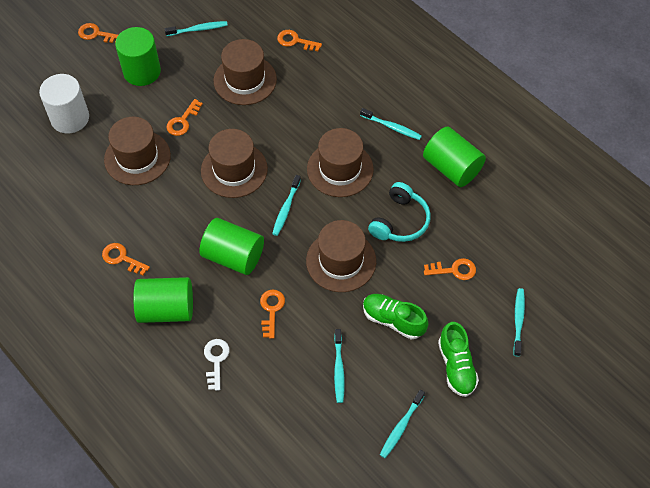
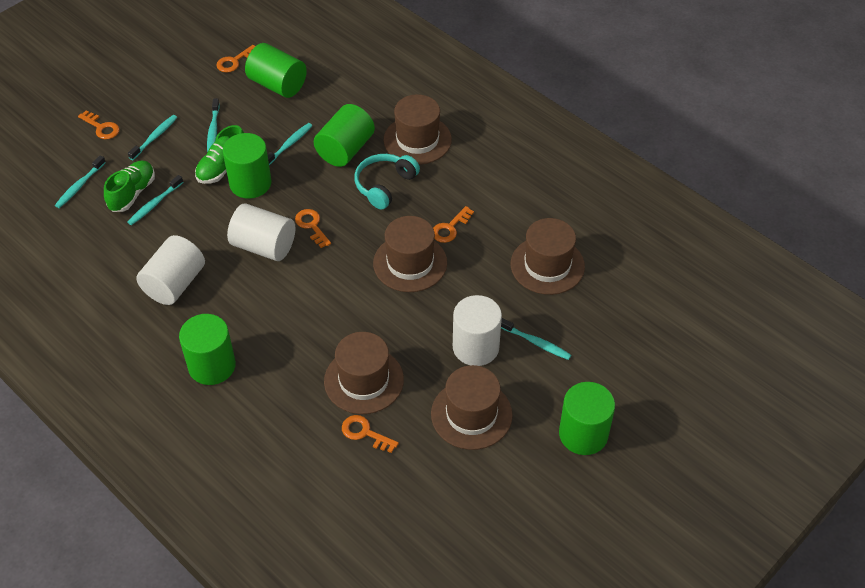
green cylinder: [115,27,161,86] [133,277,193,323] [199,218,264,275] [423,126,486,187] = 4 -> [179,314,236,385] [223,133,272,199] [245,43,307,98] [314,104,375,167] [559,382,615,455] = 5
orange key: [78,23,118,43] [102,243,150,275] [167,99,203,136] [260,289,285,339] [277,30,322,51] [424,258,476,280] = 6 -> [78,111,120,139] [216,45,255,73] [295,209,331,248] [342,415,399,453] [433,206,474,243] = 5
white cylinder: [39,74,89,133] = 1 -> [136,235,205,305] [227,203,295,261] [453,295,502,366] = 3
white key: [204,339,230,391] = 1 -> none = 0

